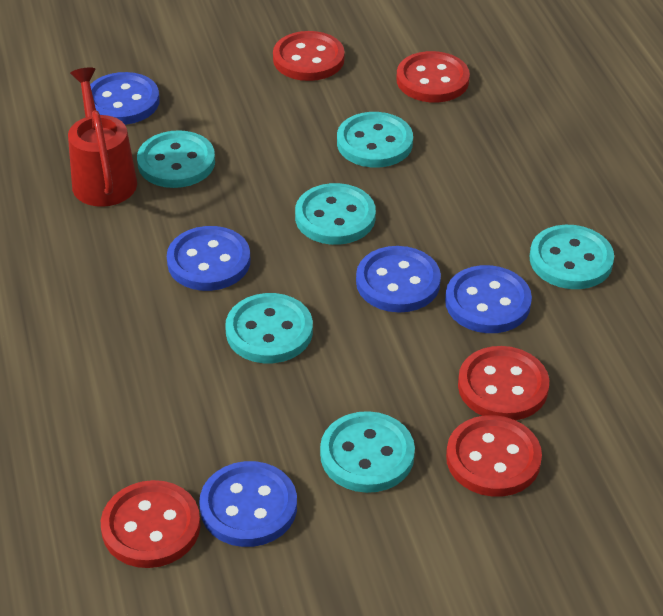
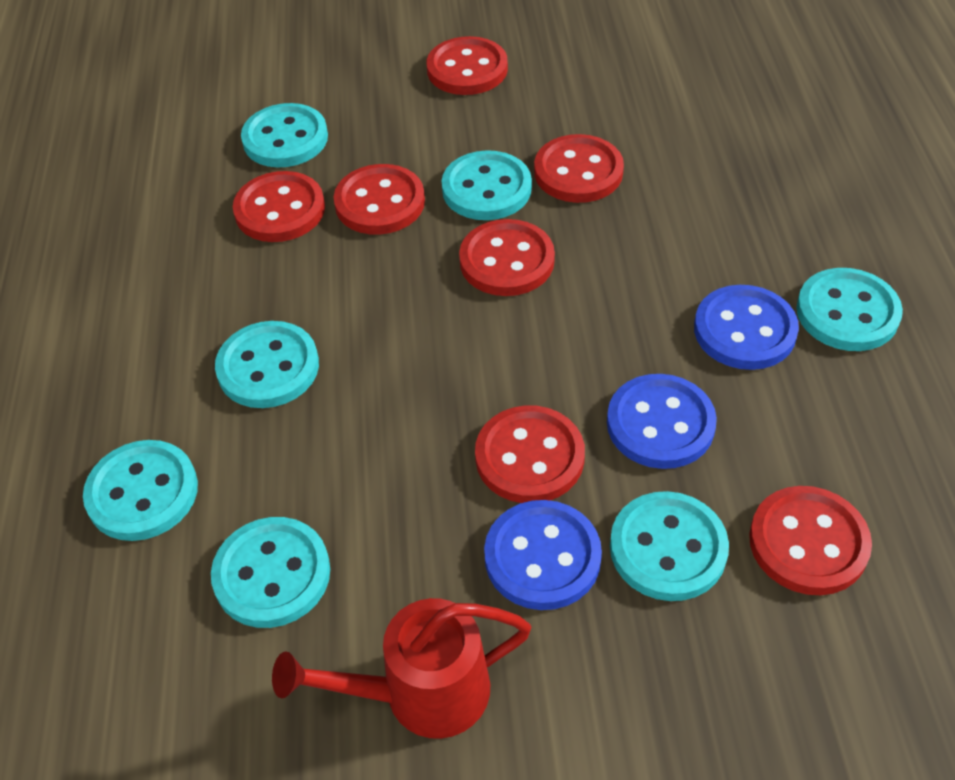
blue button: [90,72,159,125] [167,226,250,291] [199,461,297,547] [356,246,441,312] [445,265,532,333] = 5 -> [484,500,602,610] [607,374,717,469] [694,285,799,370] = 3
red button: [101,480,200,568] [273,31,345,81] [397,51,470,103] [446,415,542,497] [458,346,549,420] = 5 -> [233,171,325,242] [334,164,425,235] [427,36,508,95] [459,219,555,296] [475,405,585,503] [534,134,624,203] [749,486,872,595] = 7
turquoise button: [137,130,215,188] [225,293,313,363] [295,183,376,245] [320,411,415,493] [337,112,413,168] [530,225,614,289] = 6 -> [83,440,198,541] [211,517,330,628] [215,321,319,408] [241,103,328,167] [441,150,532,220] [610,491,729,601] [796,268,903,351] = 7

